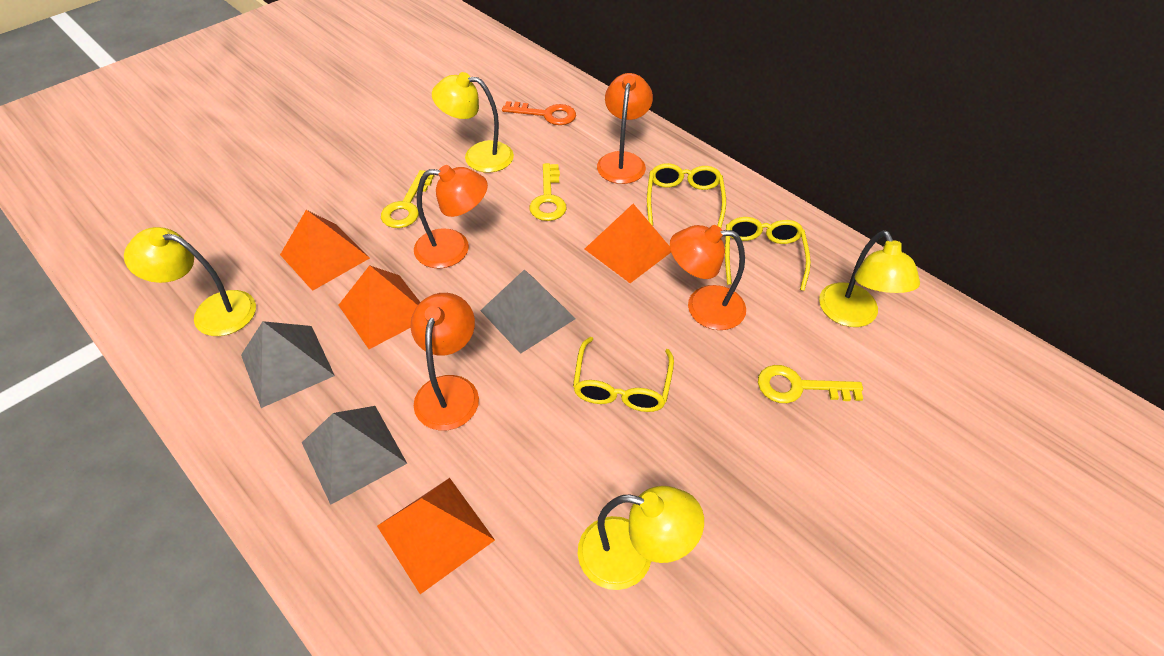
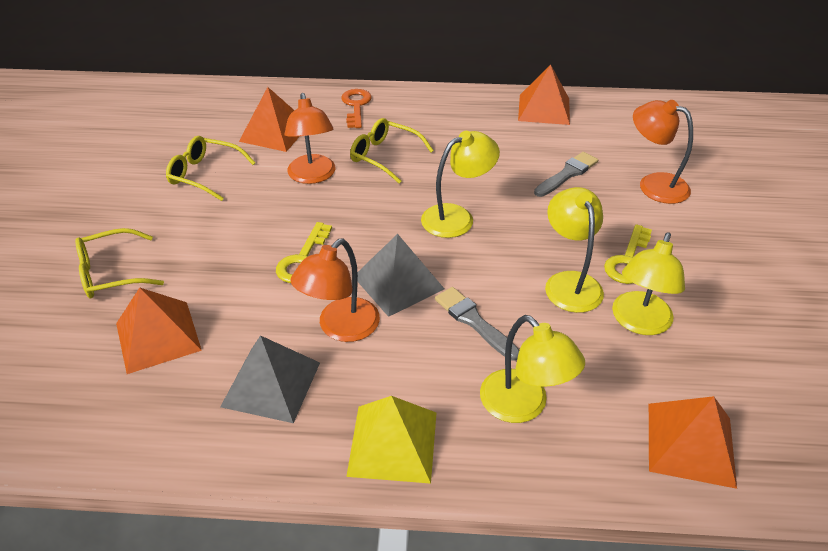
grey brush: none = 0 -> [435,287,519,361] [534,152,598,197] = 2
grey pyramid: [241,321,335,408] [302,406,407,505] [480,269,576,354] = 3 -> [220,335,320,423] [357,234,444,317] = 2
orange lamp: [411,293,479,430] [414,165,488,268] [597,73,653,184] [670,225,746,330] = 4 -> [285,93,335,184] [290,239,380,342] [633,100,693,204] = 3
yellow key: [381,170,434,228] [530,163,566,221] [758,365,863,403] = 3 -> [276,222,332,283] [604,224,652,284] = 2
yellow pyramid: none = 0 -> [346,396,436,484] = 1

